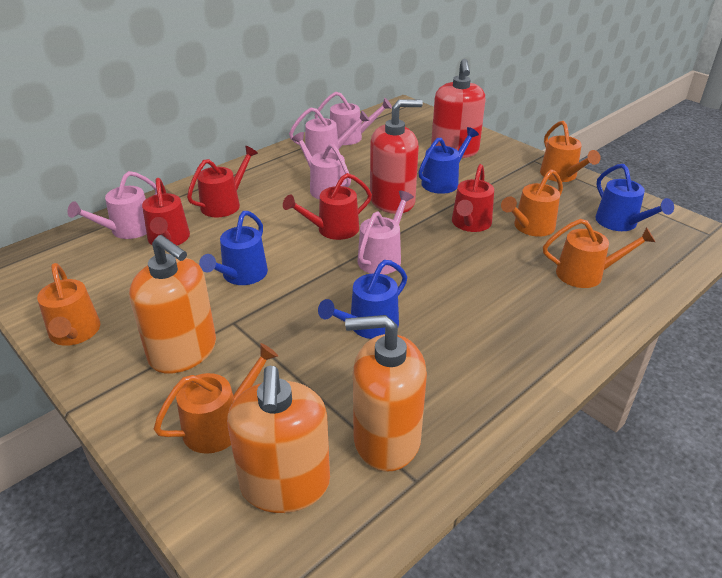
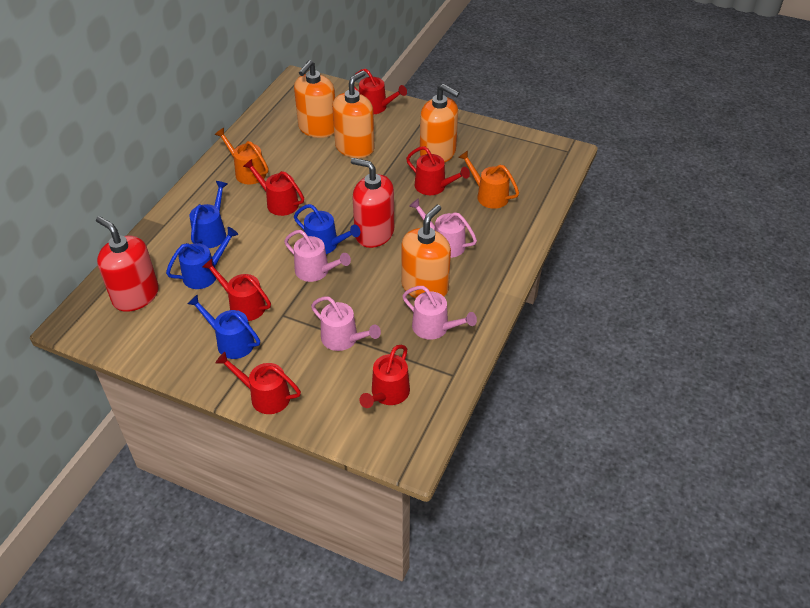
orange soap dispenser: [129,235,216,374] [227,366,330,513] [345,315,427,472] = 3 -> [294,60,335,138] [332,70,375,158] [401,205,451,298] [420,84,460,162] = 4
orange watering can: [37,263,100,346] [154,343,278,454] [501,169,563,237] [540,121,601,182] [543,219,655,288] = 5 -> [215,128,269,184] [458,150,519,209] = 2
pink watering can: [67,171,157,239] [289,108,370,156] [292,132,351,200] [315,92,392,145] [358,191,414,274] = 5 -> [284,230,351,282] [311,296,381,351] [402,286,477,340] [409,198,477,258] = 4
red watering can: [142,178,190,245] [187,146,258,218] [283,173,372,240] [452,164,494,232] = 4 -> [202,258,271,321] [216,352,301,414] [243,159,304,216] [354,69,407,114] [359,345,410,408] [406,146,470,195] = 6

